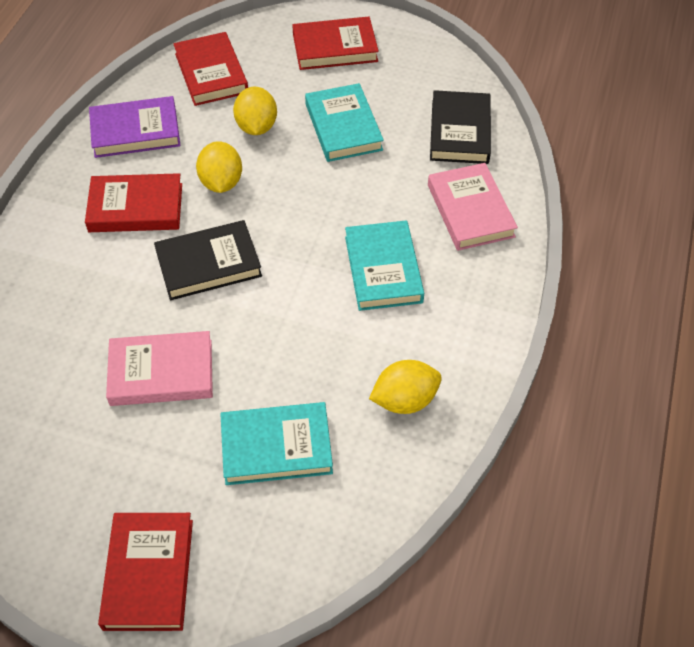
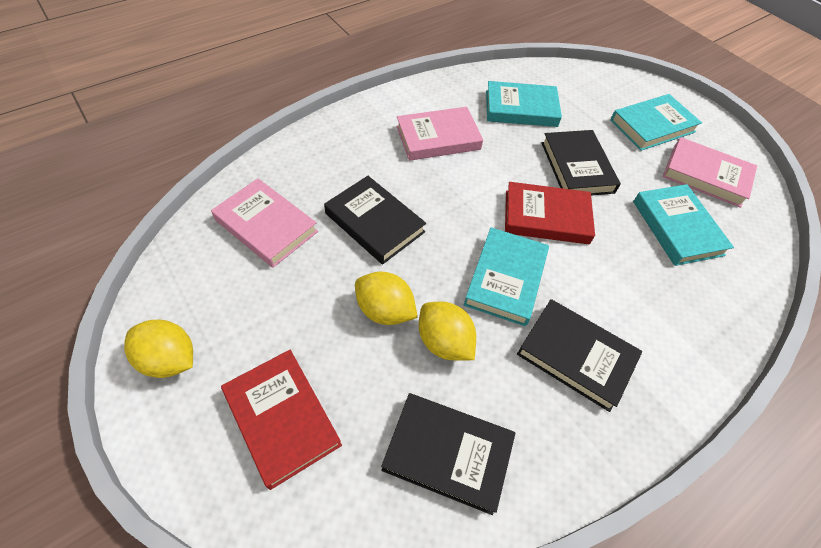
black book: [154,220,262,300] [430,90,491,164] = 2 -> [324,176,426,264] [381,393,515,515] [517,299,642,412] [541,130,621,195] = 4
pink book: [106,331,213,406] [428,163,518,251] = 2 -> [211,178,318,268] [396,107,483,161] [663,137,757,208] = 3
purple book: [89,96,181,158] = 1 -> none = 0
red book: [85,173,182,232] [98,513,193,631] [173,32,248,106] [292,17,379,70] = 4 -> [221,350,342,490] [505,182,595,244] = 2
turquoise book: [220,402,333,485] [305,83,384,162] [345,220,424,311] = 3 -> [464,227,549,326] [486,81,562,127] [610,94,702,151] [633,184,734,266] = 4

